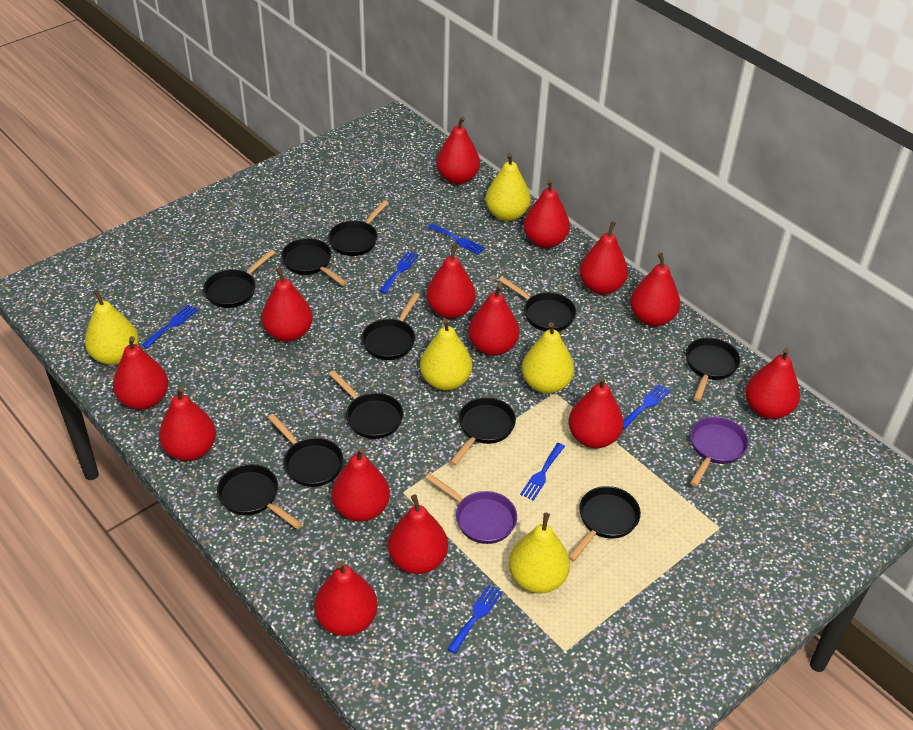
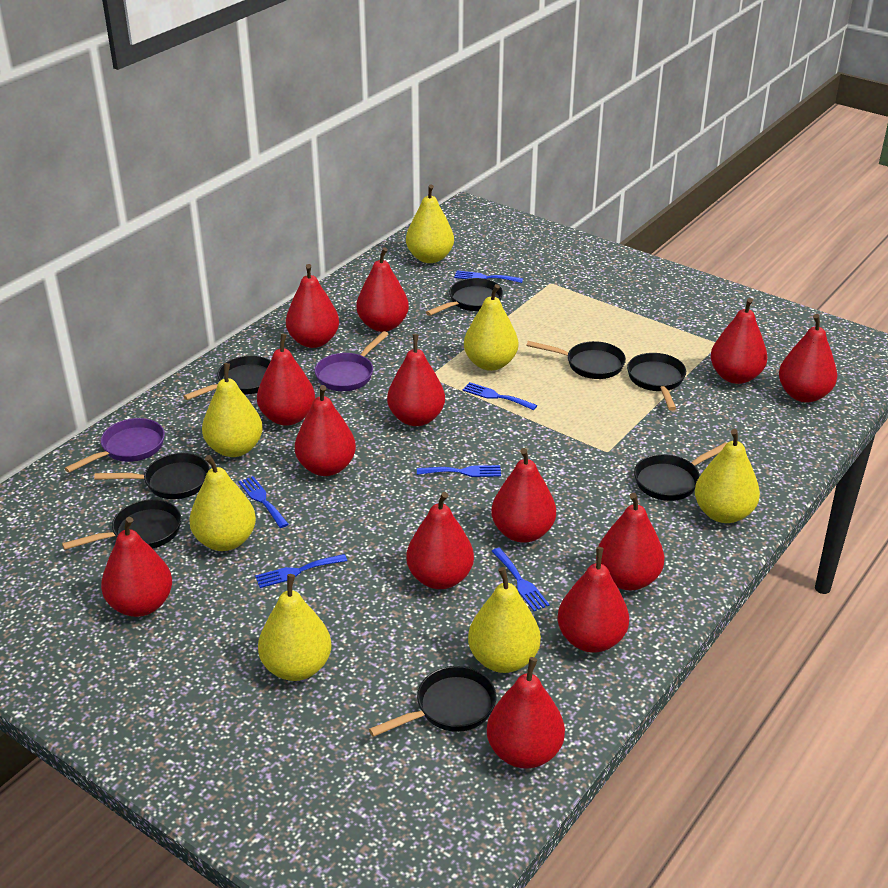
black pan: [203,250,275,308] [217,464,302,529] [268,414,344,487] [281,238,347,286] [328,200,389,256] [329,370,404,439] [362,293,420,360] [450,397,516,466] [499,277,576,331] [569,486,641,562] [686,338,740,401] = 11 -> [62,499,181,550] [94,453,210,499] [183,356,271,400] [369,666,497,737] [426,278,503,316] [527,341,626,379] [627,353,686,411] [634,442,727,501] = 8
red pear: [113,336,168,410] [159,387,216,461] [261,267,313,342] [314,562,378,636] [332,447,390,522] [388,494,448,574] [426,244,476,319] [436,117,480,184] [468,284,519,356] [523,179,570,248] [569,376,624,448] [579,221,628,295] [630,253,680,326] [745,348,800,419] = 14 -> [101,517,172,617] [257,333,315,426] [286,264,339,348] [295,385,356,476] [356,247,409,332] [387,334,445,426] [406,492,474,589] [487,657,565,769] [491,448,556,543] [558,547,629,653] [596,493,664,590] [711,298,767,384] [779,314,837,402] = 13
yellow pear: [85,289,139,365] [420,319,472,391] [485,153,531,221] [509,513,570,593] [522,322,574,394] = 5 -> [189,455,256,551] [202,363,263,457] [258,574,331,681] [406,184,454,263] [464,284,518,371] [468,567,541,673] [695,429,760,523] = 7

